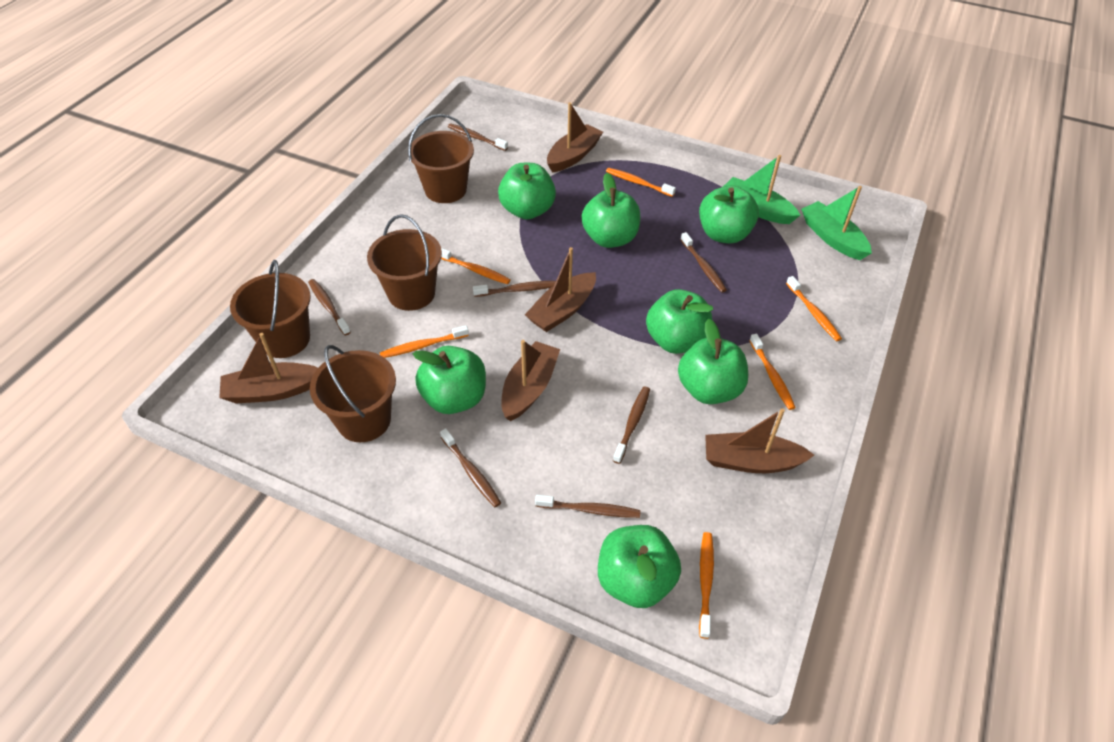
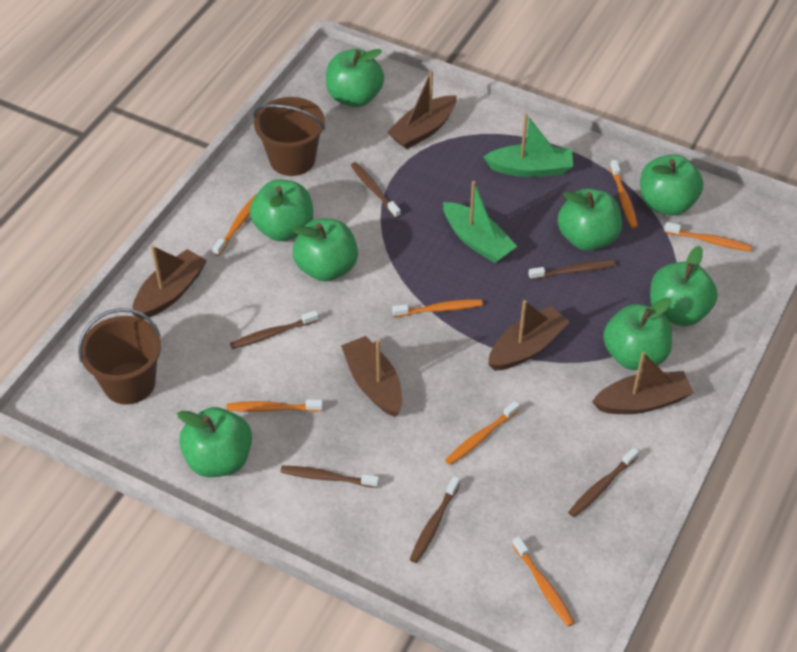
brown bucket: [230,260,311,358] [310,345,396,442] [367,214,442,311] [408,114,474,203] = 4 -> [78,308,161,405] [253,97,325,176] = 2
brown toothbrush: [308,279,351,335] [440,428,501,507] [448,123,508,151] [473,281,556,297] [535,495,640,518] [613,387,650,464] [680,232,727,293] = 7 -> [230,310,319,349] [280,466,379,488] [351,162,401,218] [410,476,460,563] [528,260,616,280] [568,447,639,517] = 6
green apple: [413,346,486,414] [498,163,556,220] [582,173,640,248] [598,525,681,608] [646,289,713,354] [678,319,748,404] [699,185,759,243] = 7 -> [177,407,252,477] [250,180,313,241] [293,219,358,282] [326,49,384,107] [558,188,622,251] [603,298,672,370] [640,154,703,216] [650,246,718,326] = 8
orange toothbrush: [379,325,469,358] [441,248,511,284] [606,168,676,197] [699,532,714,639] [749,334,796,410] [786,276,842,341] = 6 -> [213,194,257,256] [226,400,323,412] [392,299,483,317] [445,401,520,465] [512,536,575,627] [610,160,638,228] [664,222,752,252] = 7

